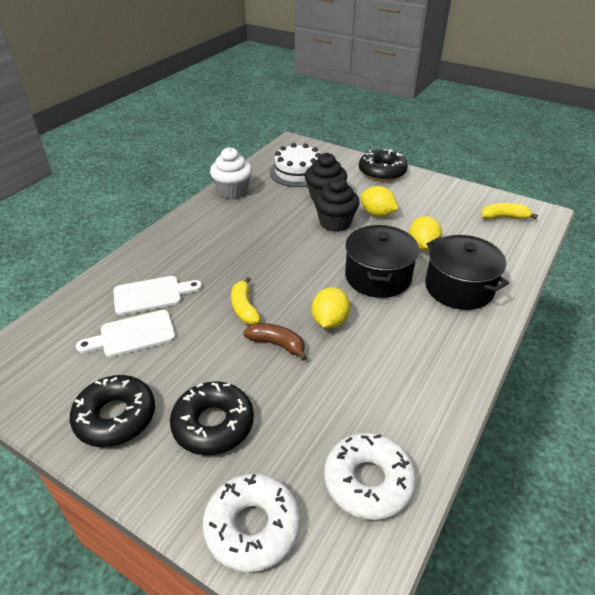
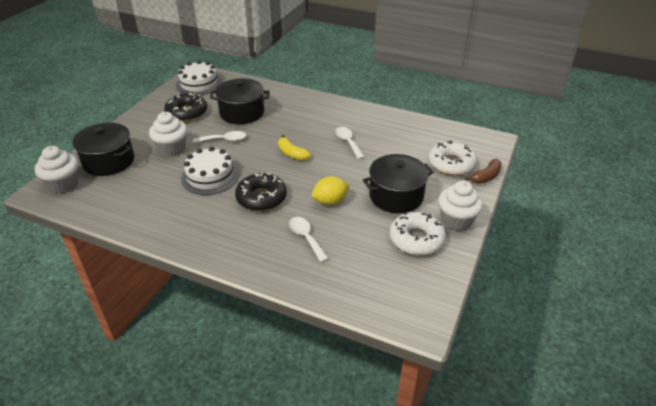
black cupcake: [305,153,347,201] [314,177,360,232] = 2 -> none = 0
black donut: [70,375,155,447] [170,382,254,455] [359,149,408,181] = 3 -> [164,93,207,122] [235,173,287,211] = 2
black pot: [345,225,419,298] [425,235,509,310] = 2 -> [73,122,134,176] [210,78,270,124] [363,154,434,213] = 3
white cake: [270,143,321,187] = 1 -> [176,60,222,95] [181,147,239,195] = 2
white cupcake: [210,147,252,199] = 1 -> [35,146,78,193] [149,112,187,156] [438,181,483,231] = 3
white cutting board: [76,310,175,357] [113,276,202,315] = 2 -> none = 0
white spoon: none = 0 -> [193,131,246,143] [289,217,329,262] [335,127,365,159] = 3
yellow banana: [231,277,261,324] [481,203,538,220] = 2 -> [278,135,311,161] = 1
yellow lemon: [312,287,350,329] [360,186,399,217] [409,216,442,251] = 3 -> [312,176,350,205] = 1

